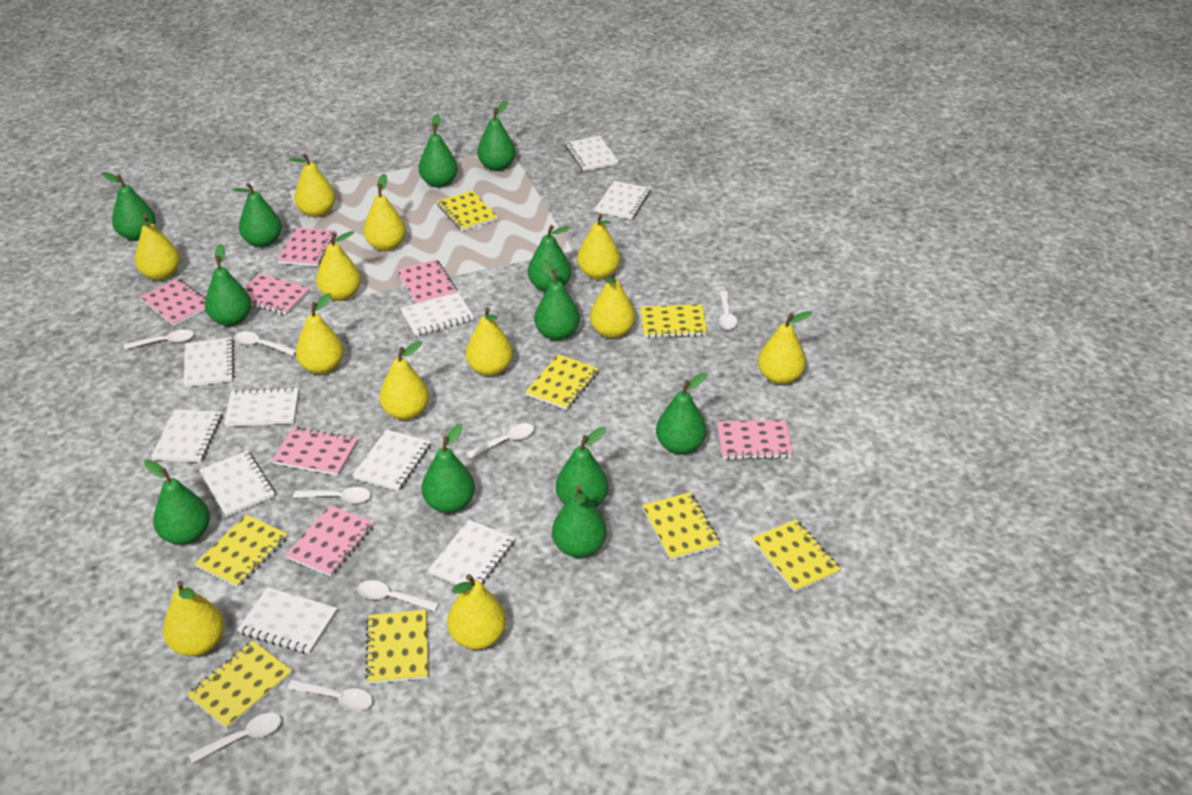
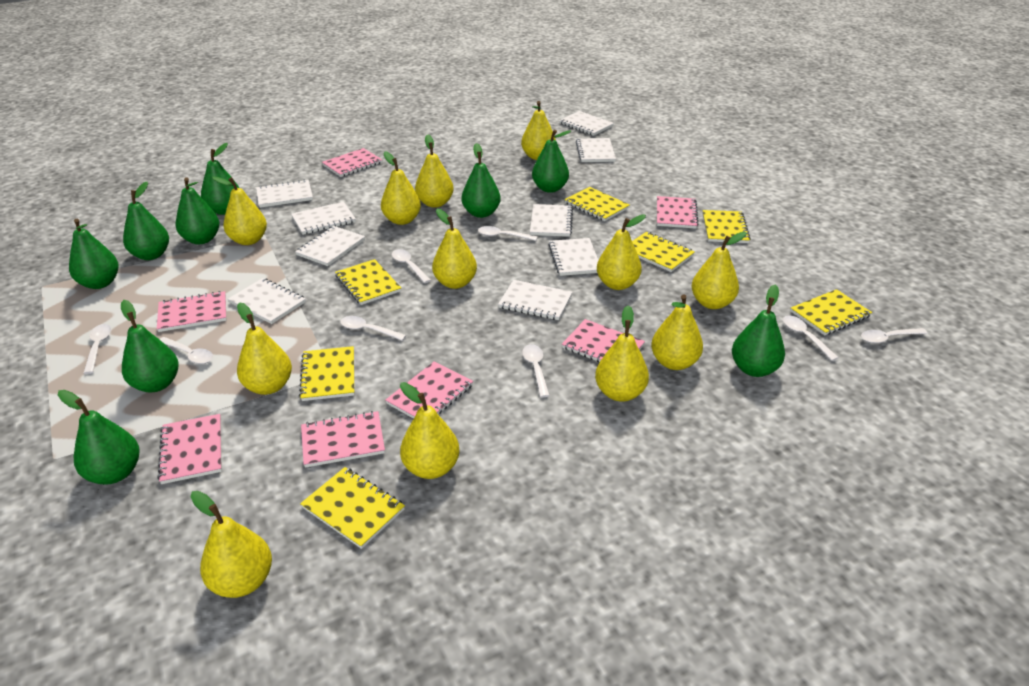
green pear: [101,172,156,241] [144,460,210,545] [205,244,251,326] [233,183,282,248] [419,114,458,188] [422,424,475,513] [477,101,516,171] [528,225,571,292] [534,259,580,340] [552,485,607,558] [556,427,608,507] [656,373,707,455] = 12 -> [58,390,140,484] [69,219,119,289] [121,300,179,392] [123,182,169,260] [175,177,219,244] [201,143,239,215] [462,143,501,218] [532,130,571,193] [732,285,785,377] = 9
white notebook: [151,409,222,463] [184,337,234,388] [199,451,275,517] [224,387,299,427] [237,587,337,654] [353,429,431,491] [400,293,474,336] [428,520,515,585] [565,136,619,171] [595,181,651,220] = 10 -> [228,278,306,324] [256,180,313,208] [291,202,356,235] [295,226,365,266] [498,280,572,320] [530,204,573,237] [548,238,598,276] [559,111,614,136] [576,138,616,162] = 9
yellow notebook: [187,641,292,729] [195,515,288,588] [365,610,428,684] [437,190,498,231] [525,354,599,410] [641,304,707,338] [642,492,720,560] [752,519,841,592] = 8 -> [299,346,354,401] [300,467,405,549] [335,259,401,305] [565,187,629,221] [632,232,695,272] [702,210,751,243] [791,289,872,335] = 7

